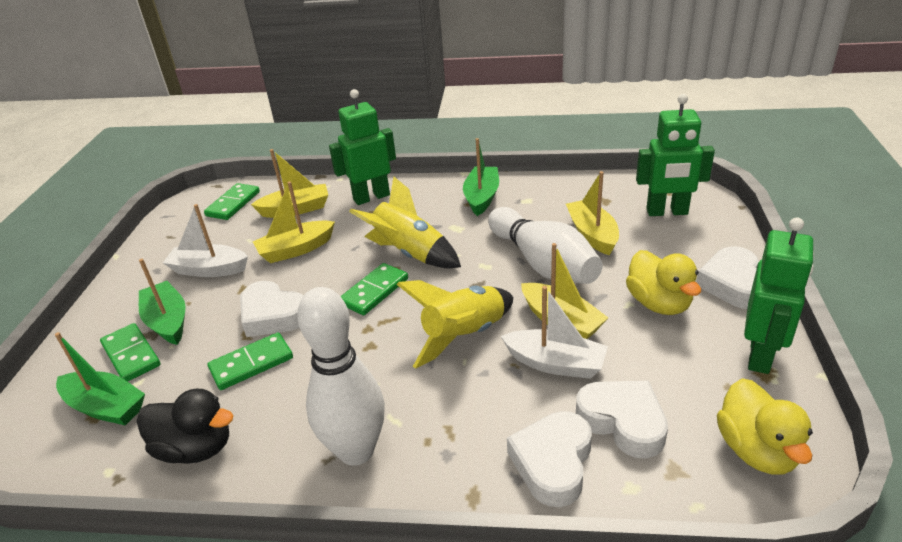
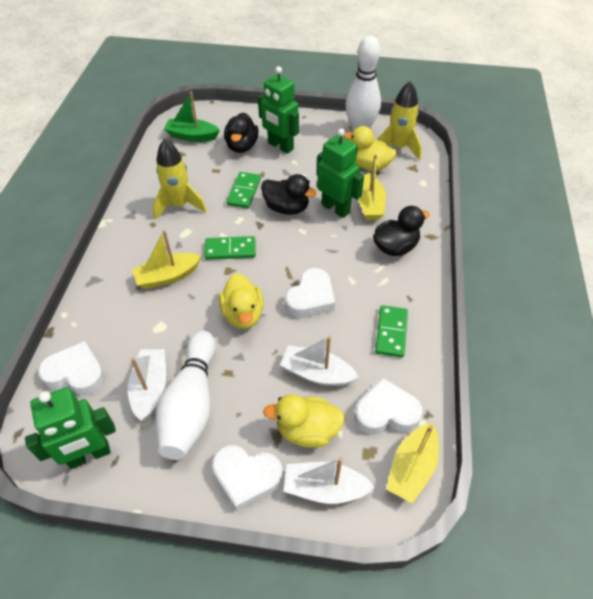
black duck: [137,389,233,464] = 1 -> [224,112,259,153] [261,174,317,215] [373,206,430,256] = 3
green boat: [55,332,145,425] [139,259,186,345] [463,138,499,216] = 3 -> [164,92,220,142] = 1
green domino: [100,323,160,382] [204,183,260,220] [207,332,293,390] [340,263,408,315] = 4 -> [204,236,256,260] [227,172,261,209] [375,305,408,358] = 3
white boat: [163,204,248,277] [501,286,608,379] = 2 -> [128,349,166,421] [280,336,359,386] [283,457,375,504] = 3
yellow boat: [251,149,328,218] [253,181,335,263] [521,243,608,339] [566,171,619,256] = 4 -> [132,230,201,289] [358,154,386,220] [386,423,439,504] = 3
yellow duck: [626,250,701,315] [717,378,813,475] = 2 -> [219,273,264,329] [263,394,345,448] [344,126,397,171] = 3

